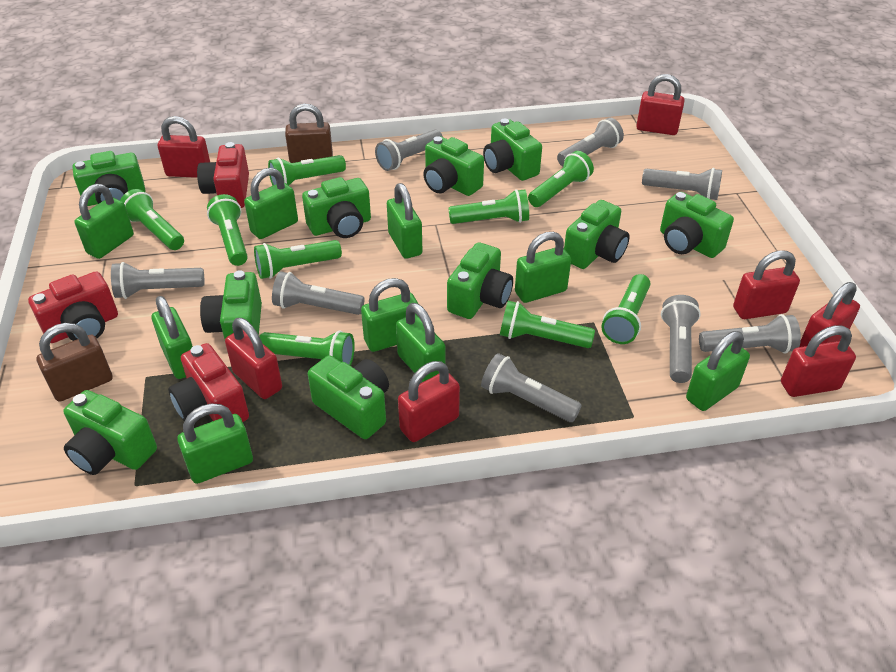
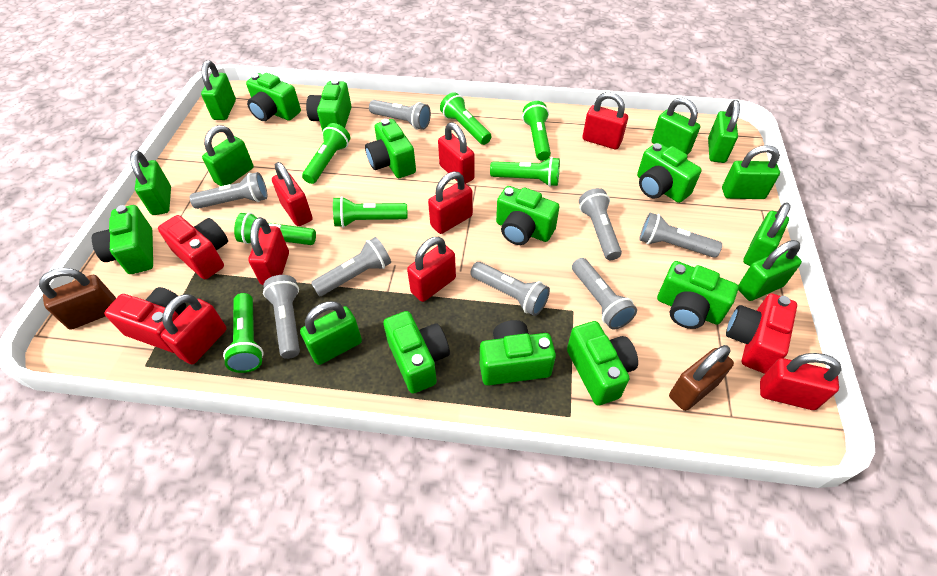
green flashlight: [120,189,184,250] [207,194,248,266] [254,240,342,279] [259,330,355,366] [268,155,346,186] [448,189,529,224] [500,301,595,348] [528,151,594,207] [601,274,651,344] = 9 -> [223,293,264,373] [234,213,316,245] [302,123,350,184] [333,196,407,228] [440,92,491,145] [490,157,560,187] [522,101,551,161] = 7
red padlock: [158,116,210,178] [225,318,282,399] [398,361,460,442] [636,74,685,135] [733,250,800,319] [781,326,856,397] [799,282,860,347] = 7 -> [161,294,227,364] [248,217,289,285] [272,162,313,226] [407,237,456,302] [428,172,473,234] [438,122,474,183] [582,92,628,149] [760,353,842,410] = 8

